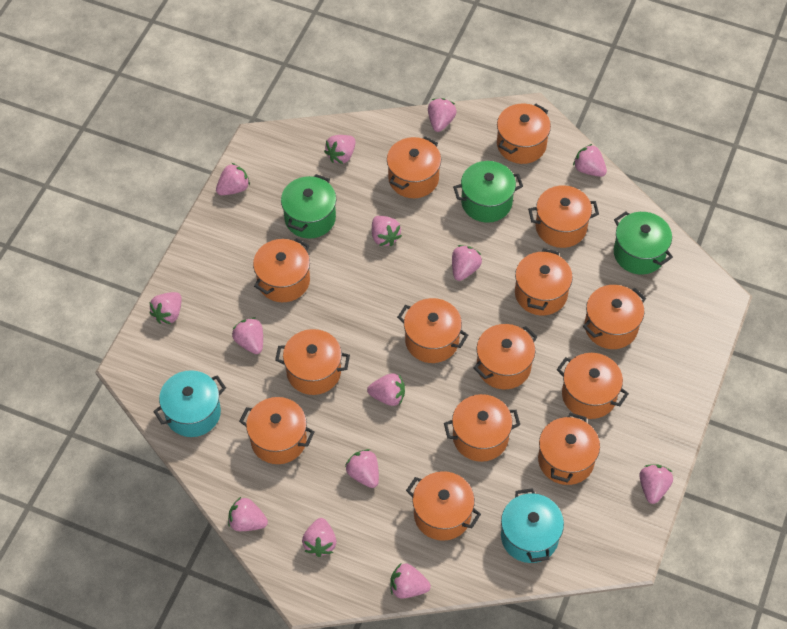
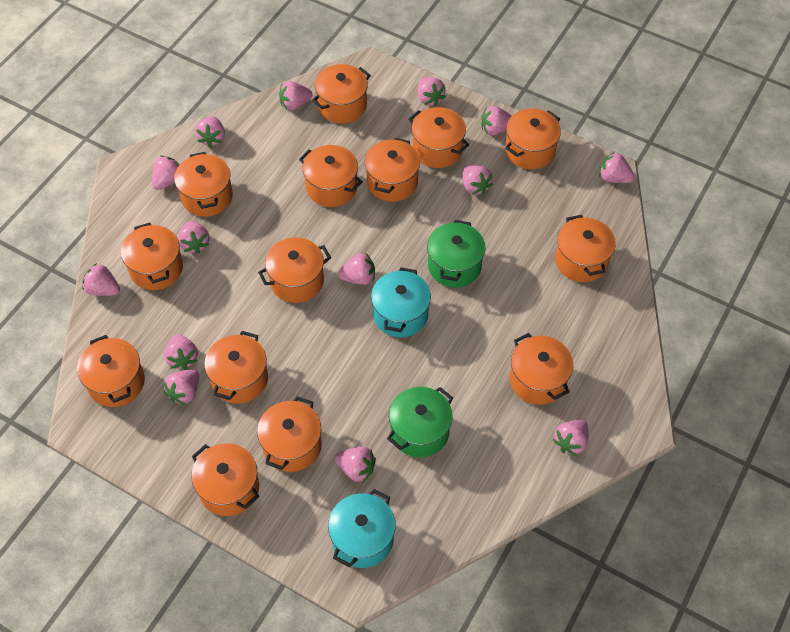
green pot: [281,174,337,239] [453,161,523,223] [614,212,673,275] = 3 -> [387,387,453,457] [427,220,486,288] = 2

